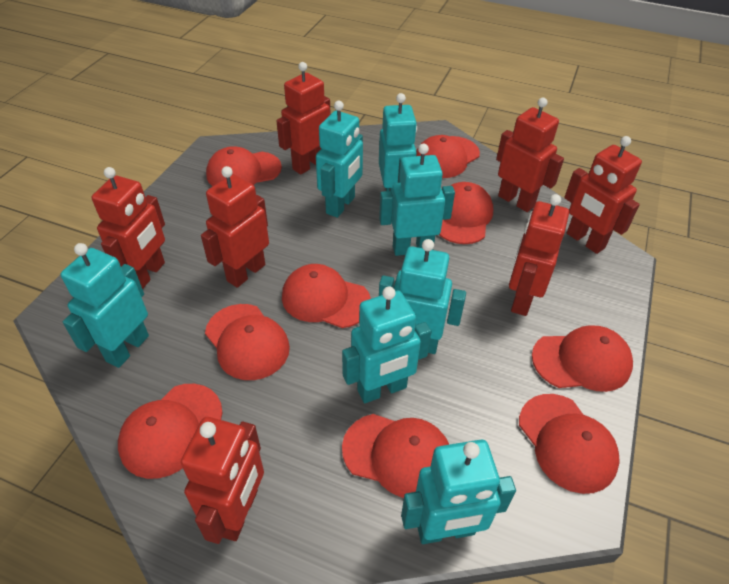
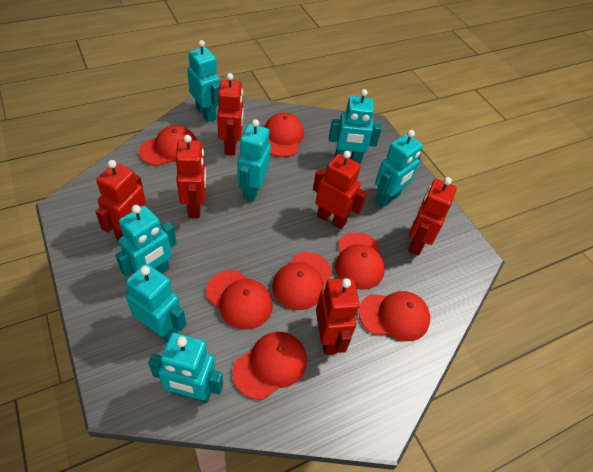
red cap: [118,384,222,479] [205,304,290,380] [206,146,282,186] [282,264,371,328] [342,414,449,498] [416,135,480,178] [439,182,493,244] [519,394,620,494] [532,325,633,392] = 9 -> [139,125,197,166] [206,270,273,330] [232,332,307,400] [265,113,304,157] [272,252,332,310] [335,233,385,290] [359,291,430,341] = 7
red robot: [92,167,165,289] [181,417,264,544] [201,166,269,288] [276,62,330,175] [496,98,564,212] [509,194,569,316] [564,136,642,254] = 7 -> [96,160,147,241] [176,135,206,218] [217,73,243,155] [313,151,367,229] [316,278,360,355] [408,177,457,256] = 6

